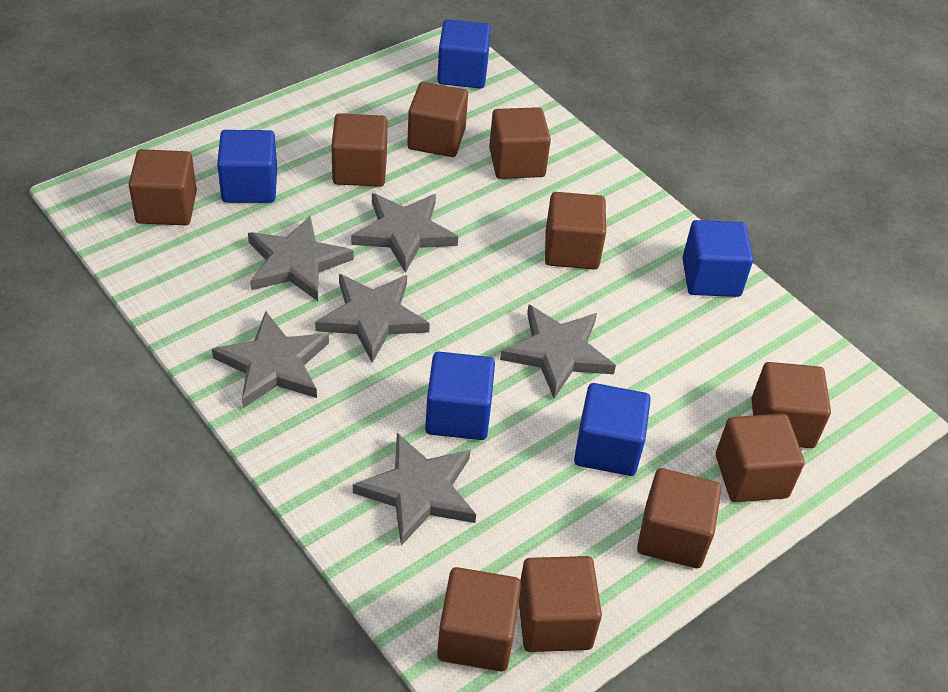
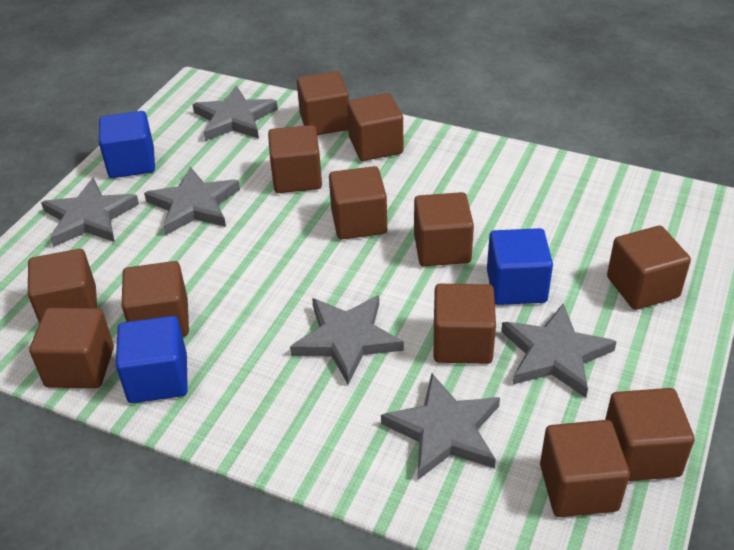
blue cube: [217,130,277,203] [425,352,495,440] [437,19,491,89] [574,383,651,476] [682,220,753,297] = 5 -> [99,111,155,178] [116,316,188,403] [487,228,553,305] = 3
brown cube: [129,149,197,225] [331,113,387,187] [407,82,468,157] [437,567,521,671] [489,107,551,179] [519,556,602,652] [545,192,606,270] [637,468,722,568] [716,414,805,502] [751,362,831,448] = 10 -> [28,249,97,323] [29,308,114,388] [122,261,189,337] [268,125,322,193] [297,71,349,135] [329,166,387,239] [347,93,403,161] [414,192,474,266] [434,284,496,364] [540,420,630,517] [605,388,695,481] [607,226,691,310] = 12

